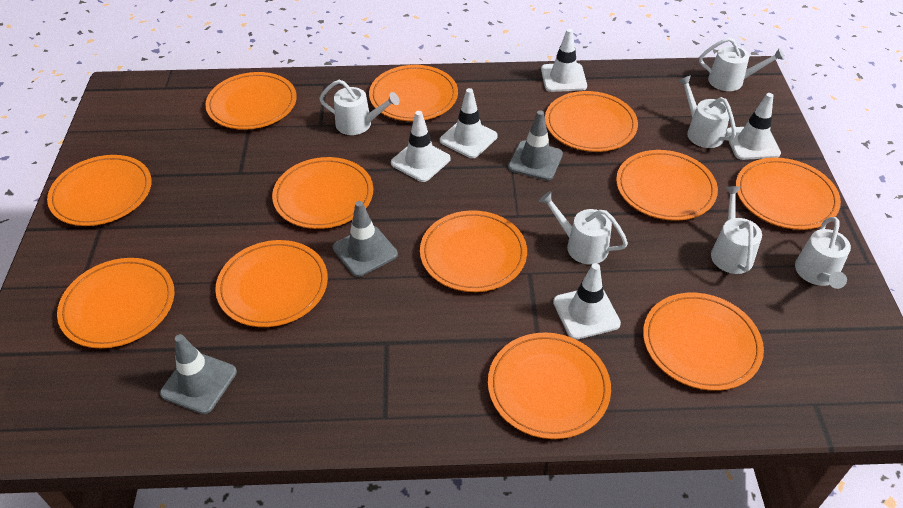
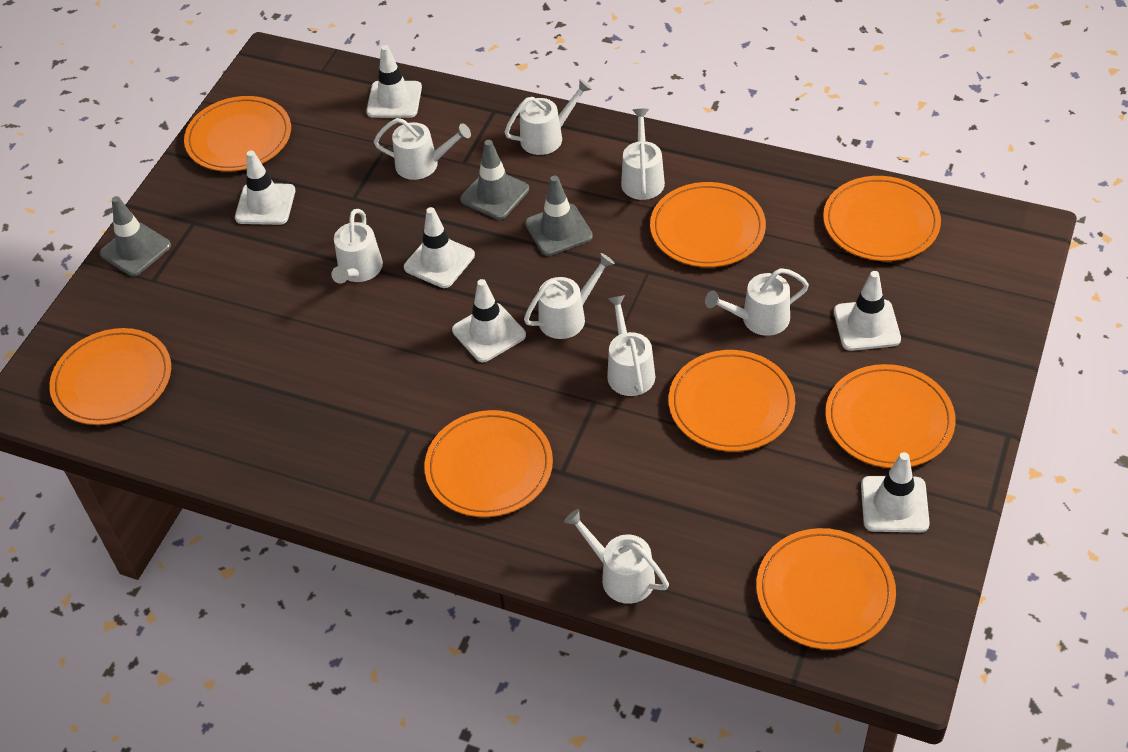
orange plate: [47,155,151,226] [57,258,174,348] [205,72,297,130] [215,240,328,327] [272,157,373,229] [369,65,458,121] [420,210,527,292] [488,332,611,439] [545,91,638,152] [616,150,718,221] [643,293,764,391] [736,158,841,230] = 12 -> [49,328,171,425] [184,96,291,172] [424,410,553,517] [650,182,766,267] [669,350,795,452] [756,528,896,650] [823,176,941,261] [825,364,956,468] = 8
white traffic cone: [391,111,451,182] [440,88,498,158] [541,28,587,92] [553,263,621,340] [726,93,781,160] = 5 -> [235,150,295,225] [366,45,422,118] [404,207,475,288] [452,279,526,362] [834,271,901,351] [861,452,930,533] = 6
white watering can: [319,80,399,135] [539,191,628,264] [678,75,736,148] [699,38,784,91] [711,186,762,274] [795,217,851,289] = 6 -> [331,209,383,283] [374,118,471,180] [504,79,592,155] [524,253,615,339] [564,509,669,604] [607,295,655,396] [621,109,665,200] [705,268,809,336] = 8

